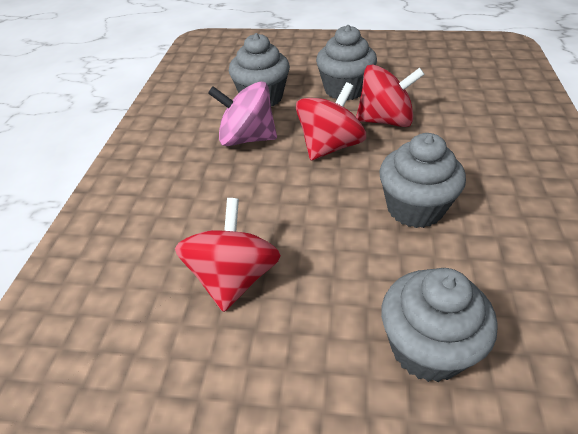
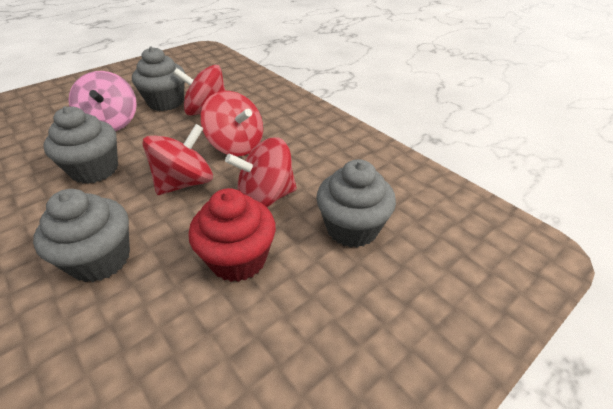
red cupcake: none = 0 -> [188,188,276,282] = 1
red spinning top: [175,198,281,312] [296,82,366,161] [356,64,425,127] = 3 -> [143,124,213,195] [173,65,226,116] [201,91,263,156] [225,137,297,207] = 4

